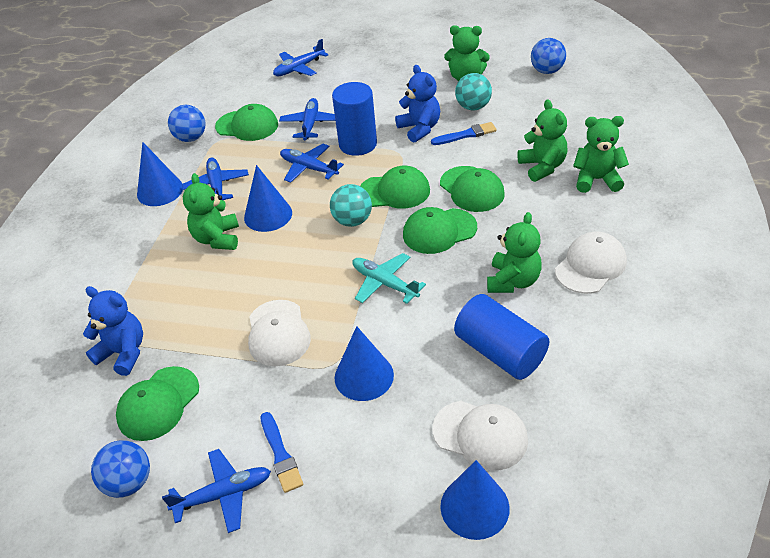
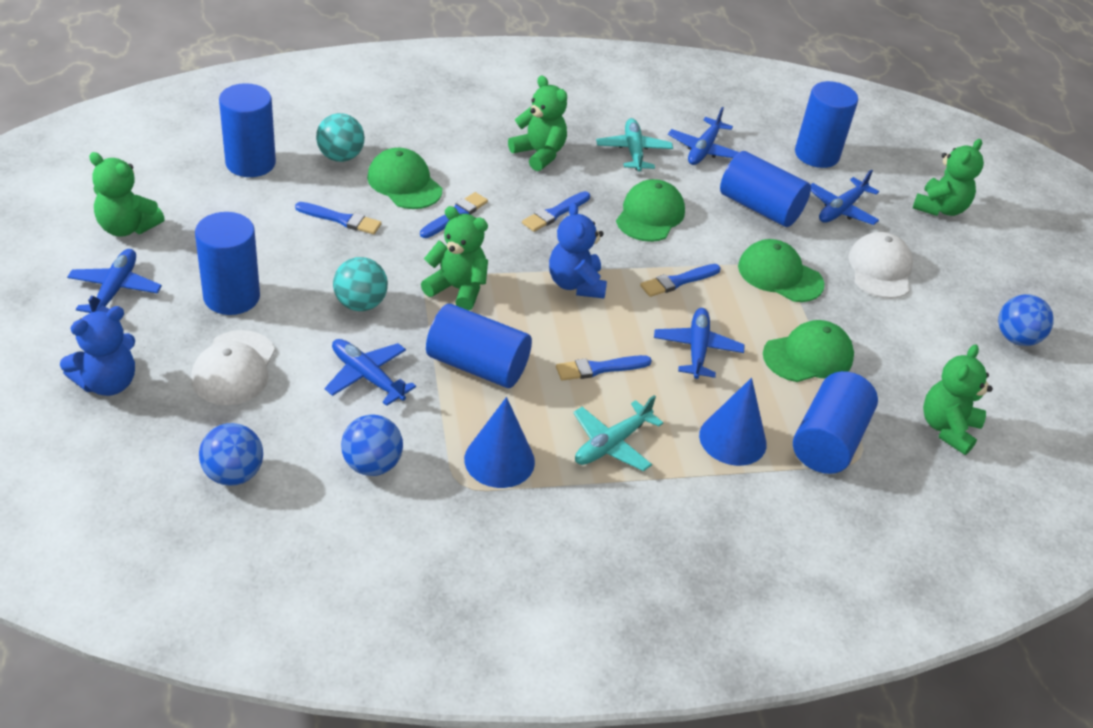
blue brush: [260,412,303,493] [431,122,497,145] = 2 -> [295,202,381,234] [420,192,488,238] [522,191,590,232] [556,355,652,381] [640,264,721,297] = 5
blue cone: [137,142,183,206] [244,165,292,232] [335,326,394,401] [440,460,510,540] = 4 -> [464,397,535,488] [699,378,766,466] = 2
blue cylinder: [332,82,377,156] [454,294,550,380] = 2 -> [195,212,260,315] [219,83,276,177] [426,304,532,388] [720,151,811,227] [793,371,878,474] [795,81,858,168] = 6
green cap: [116,366,199,441] [215,104,278,141] [360,166,430,209] [403,207,477,254] [440,166,505,212] = 5 -> [367,148,442,209] [616,179,685,242] [738,239,824,302] [763,320,854,382] = 4
turquoise plane: [352,253,426,304] = 1 -> [573,395,663,471] [596,118,673,172] = 2
white cap: [248,300,311,366] [432,401,528,471] [555,232,627,294] = 3 -> [191,330,275,405] [848,232,913,299] = 2

